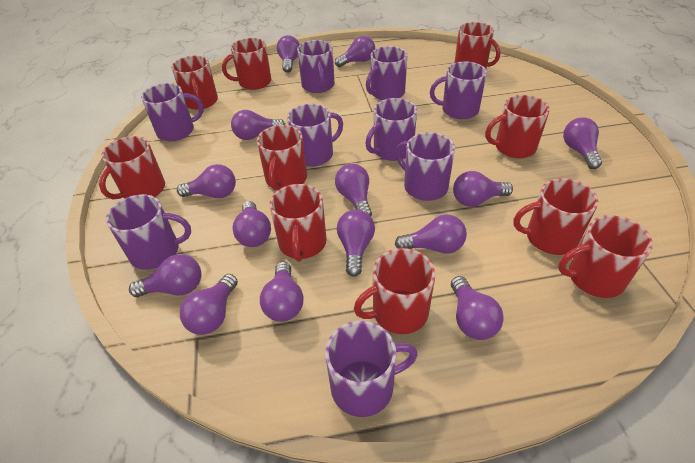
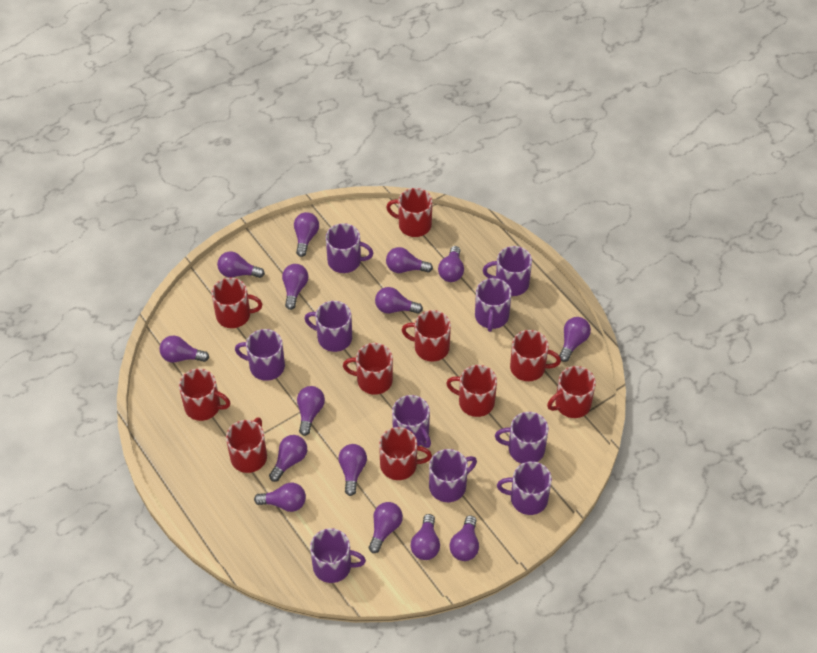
purple light bulb: [129,254,201,297] [177,164,236,198] [180,274,238,335] [231,110,285,140] [232,201,271,247] [260,261,303,322] [276,35,300,73] [335,36,375,67] [335,164,372,216] [337,209,375,277] [395,214,467,254] [451,276,504,340] [453,171,513,207] [563,117,602,169] = 14 -> [159,336,209,363] [217,251,265,278] [254,483,306,512] [269,435,307,482] [282,264,309,310] [294,212,319,257] [297,386,325,436] [338,444,367,496] [369,502,403,553] [375,287,423,314] [386,247,433,273] [410,514,440,560] [438,246,464,282] [449,515,479,561] [559,317,591,362] = 15
purple mug: [106,194,191,270] [141,83,204,141] [287,104,343,167] [297,40,335,93] [325,321,418,417] [365,98,417,161] [366,46,407,100] [396,132,455,201] [430,61,487,119] = 9 -> [235,329,285,381] [304,301,352,352] [310,528,366,583] [326,223,373,273] [392,395,431,448] [429,449,477,502] [475,278,512,332] [483,246,532,296] [495,412,549,464] [497,461,552,515] = 10

